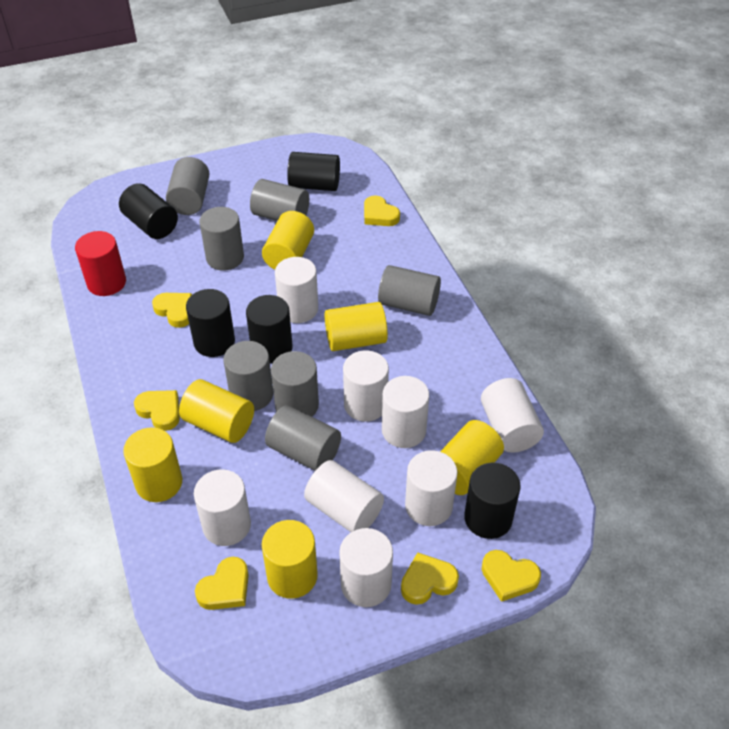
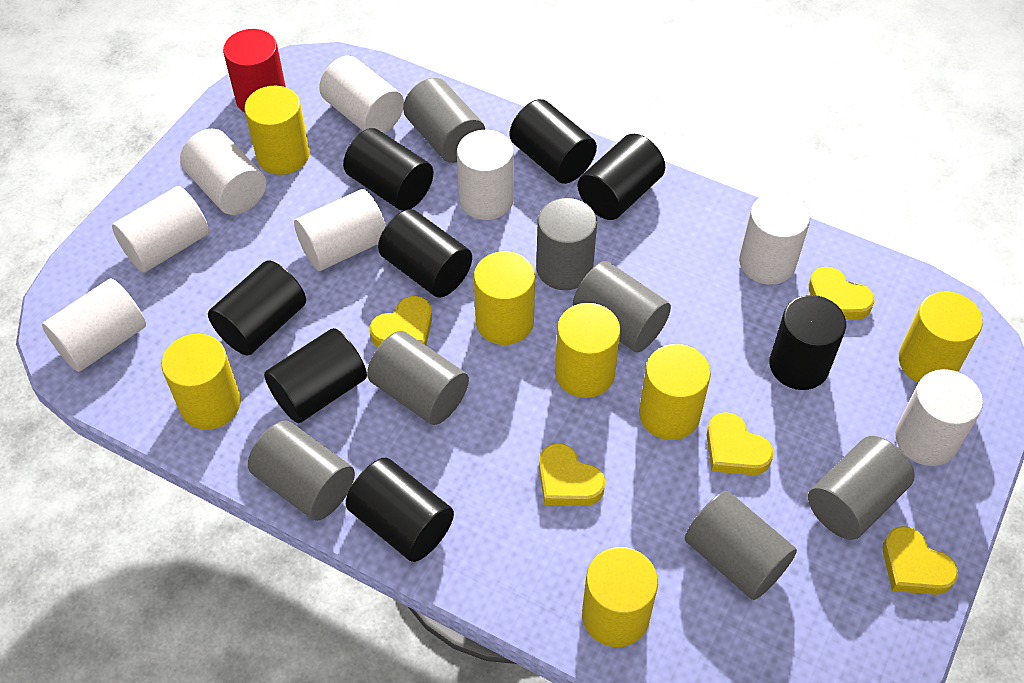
black cylinder: [119,183,178,239] [186,289,235,357] [246,295,293,363] [287,152,340,191] [464,463,521,539] = 5 -> [208,261,306,356] [264,328,367,423] [343,128,434,211] [346,458,454,562] [378,209,472,298] [510,99,597,184] [578,134,665,220] [769,295,846,390] = 8
yellow cylinder: [123,427,182,502] [179,379,254,443] [262,211,314,270] [262,520,318,599] [325,302,388,351] [440,420,504,495] = 6 -> [161,334,241,430] [244,86,310,175] [474,251,535,345] [555,303,620,398] [582,547,658,647] [639,344,711,440] [899,291,983,383] = 7
yellow heart: [134,390,180,431] [152,293,192,328] [195,557,249,610] [364,195,400,226] [401,552,459,605] [482,550,541,602] = 6 -> [370,296,432,347] [539,443,605,506] [707,412,774,475] [809,267,874,320] [883,526,958,595] = 5

